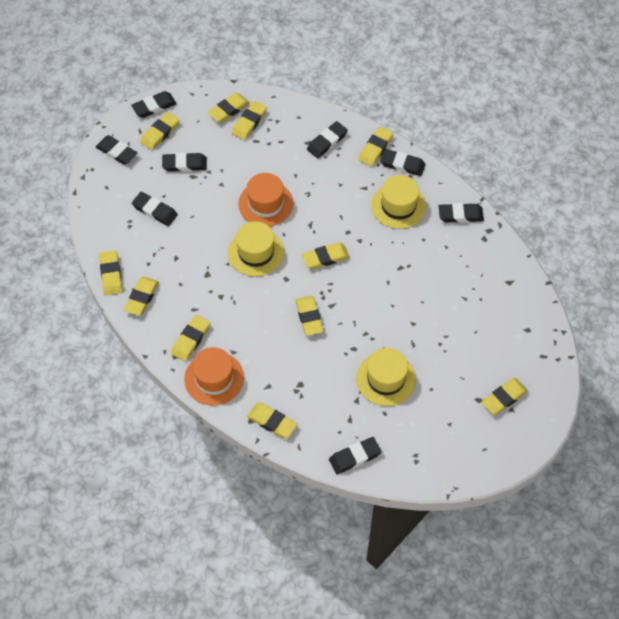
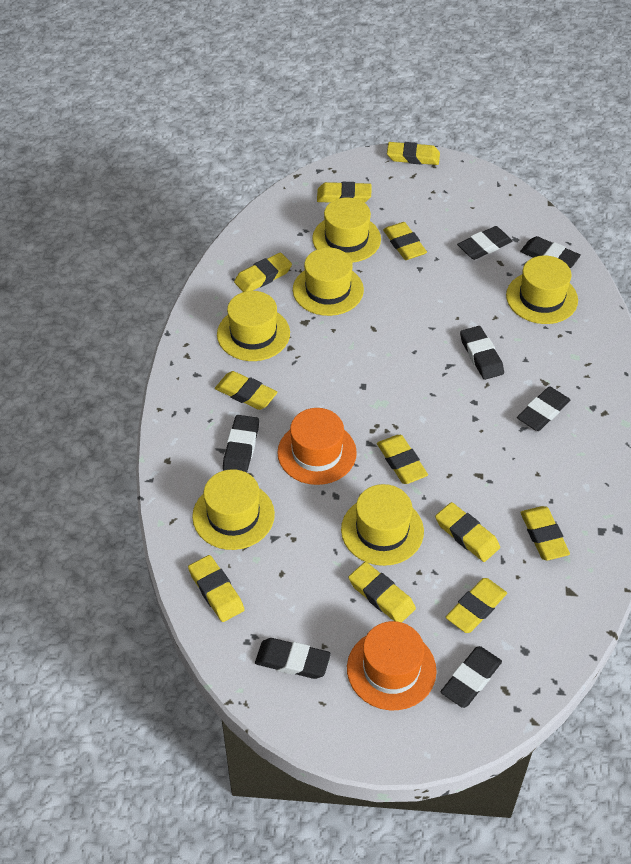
black eraser: [96,135,137,165] [131,91,177,118] [132,192,178,226] [162,153,207,172] [307,121,348,158] [329,437,381,475] [380,149,426,176] [439,203,484,223] = 8 -> [223,415,259,473] [255,638,331,679] [441,646,502,708] [457,226,513,260] [460,326,504,380] [517,387,570,431] [520,236,581,268] = 7
yellow hat: [228,221,284,277] [356,348,416,406] [371,175,426,229] = 3 -> [192,469,275,550] [217,291,290,361] [293,248,364,316] [312,197,381,263] [341,484,424,566] [506,255,578,324] = 6

